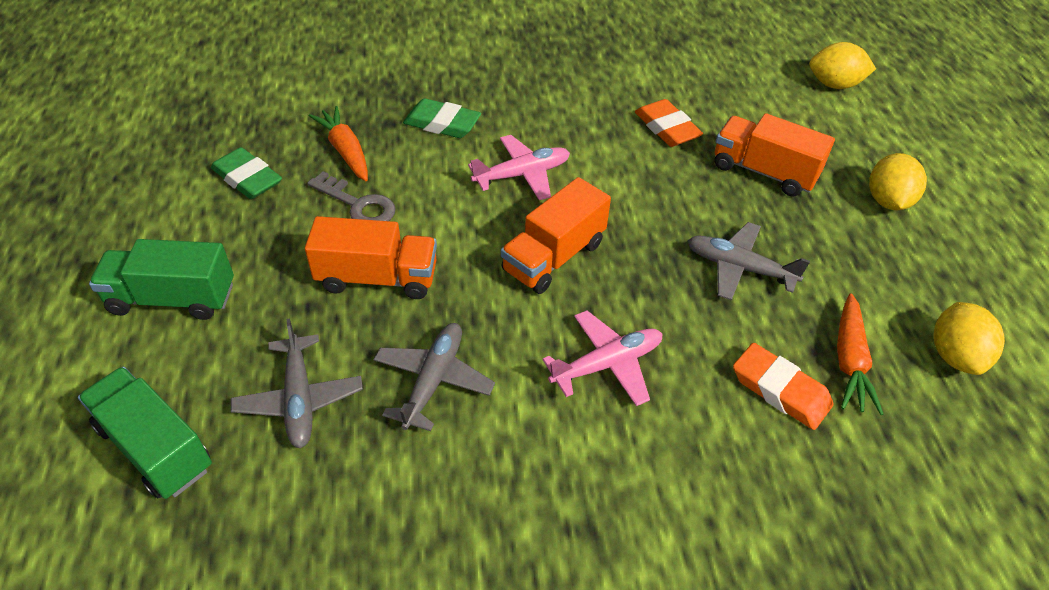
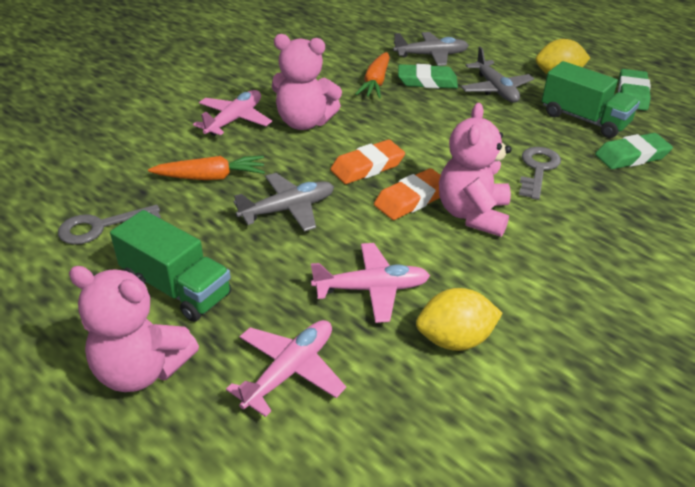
green eraser: [211,147,282,199] [403,98,481,138] = 2 -> [398,64,458,89] [595,133,673,169] [618,69,651,111] = 3
grey key: [307,171,396,221] = 1 -> [58,205,161,245] [519,147,561,200] = 2
orange truck: [305,216,437,299] [501,177,611,294] [715,113,835,197] = 3 -> none = 0
pink plane: [468,135,570,200] [542,310,663,406] = 2 -> [193,90,272,136] [226,320,346,417] [311,243,430,323] = 3
pink teddy bear: none = 0 -> [69,266,199,392] [271,34,342,130] [439,103,512,237] = 3
yellow lemon: [809,42,876,89] [869,153,927,210] [933,302,1005,375] = 3 -> [416,288,503,351] [536,39,590,74] = 2

